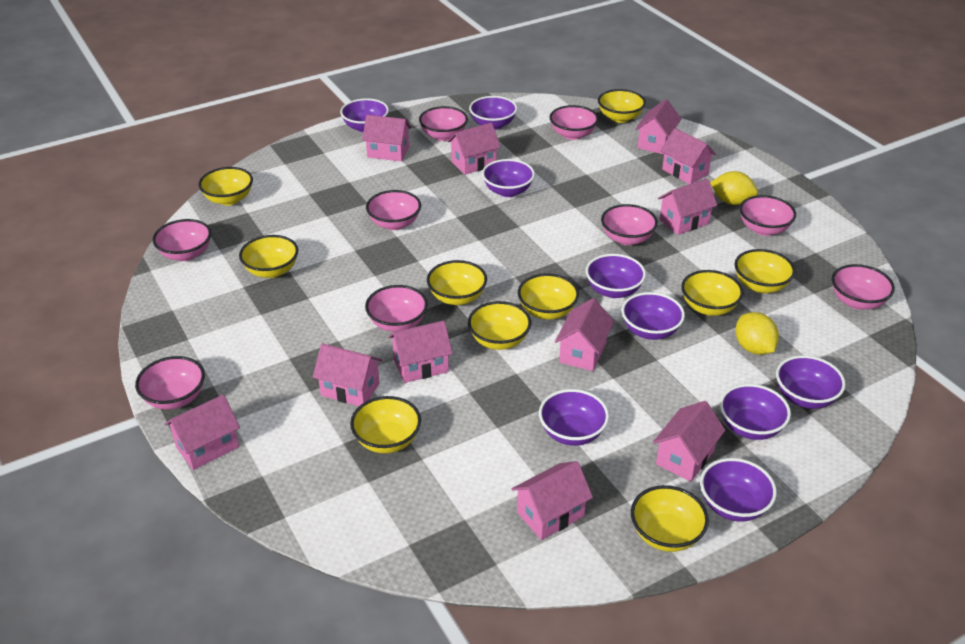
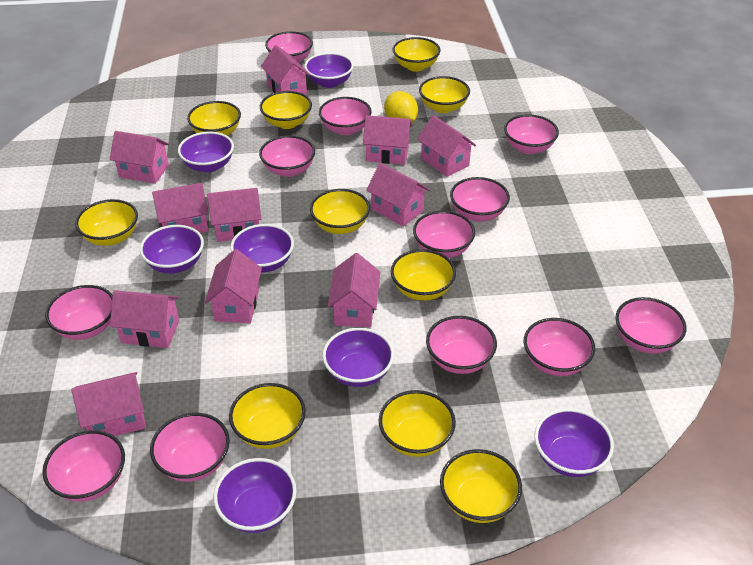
pink bowl: [135,356,205,410] [152,219,211,261] [365,285,428,332] [366,190,421,230] [419,106,468,141] [550,105,599,140] [601,204,658,245] [740,195,796,236] [832,264,895,310] = 9 -> [42,430,125,502] [45,285,113,340] [150,413,230,482] [259,135,315,177] [265,31,313,63] [319,97,372,135] [413,211,475,258] [426,316,497,374] [450,177,510,222] [504,115,559,154] [524,318,595,376] [615,297,687,354] = 12
purple bowl: [340,98,389,132] [469,96,517,130] [482,159,535,197] [539,389,609,446] [586,254,646,298] [621,292,685,340] [700,458,777,521] [720,384,791,440] [776,355,846,409] = 9 -> [140,225,204,273] [178,132,234,173] [213,458,297,533] [230,224,294,273] [304,52,354,88] [322,328,394,387] [534,408,614,477] = 7
yellow lemon: [710,171,758,205] [735,312,779,355] = 2 -> [384,91,418,123] = 1

